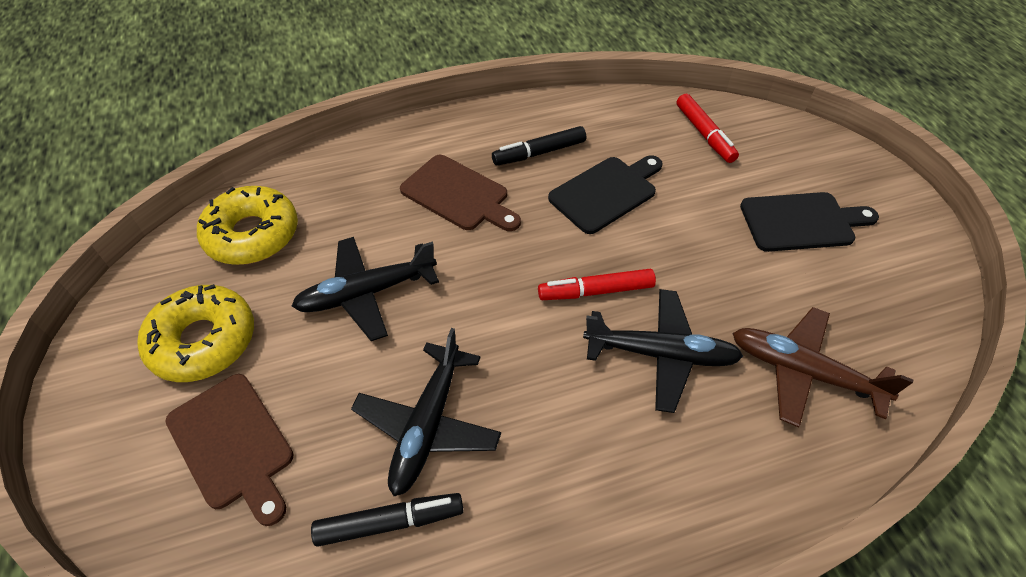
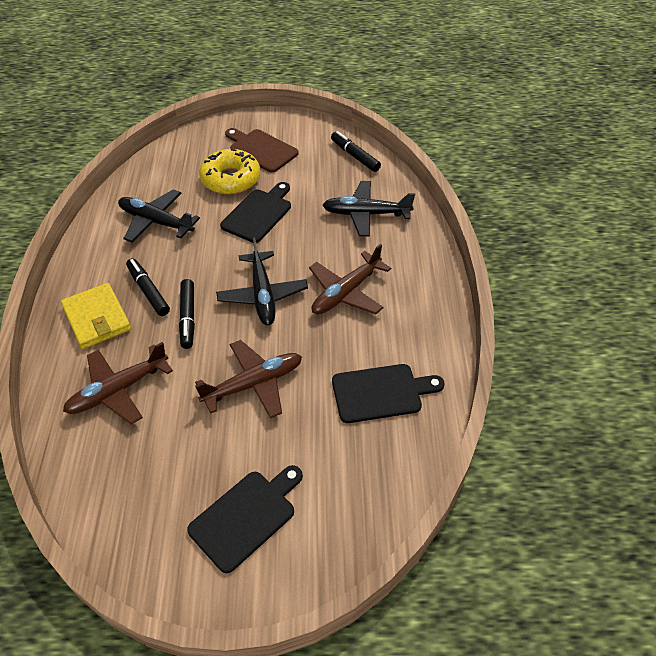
black cutting board: [548,155,663,234] [740,192,879,252] = 2 -> [187,465,303,573] [220,182,291,243] [332,364,445,423] = 3
black marker: [311,493,464,547] [492,126,586,166] = 2 -> [126,258,170,316] [179,279,195,349] [331,131,381,172] = 3
brown cutting board: [165,374,294,526] [400,155,521,231] = 2 -> [225,128,299,173] = 1
brown plane: [732,307,913,427] = 1 -> [63,342,173,424] [195,340,302,419] [309,244,391,315] = 3
red marker: [538,269,656,300] [677,94,739,163] = 2 -> none = 0
yellow donut: [137,284,254,382] [197,186,298,265] = 2 -> [199,148,260,195] = 1
yellow wallet: none = 0 -> [61,283,131,349] = 1

